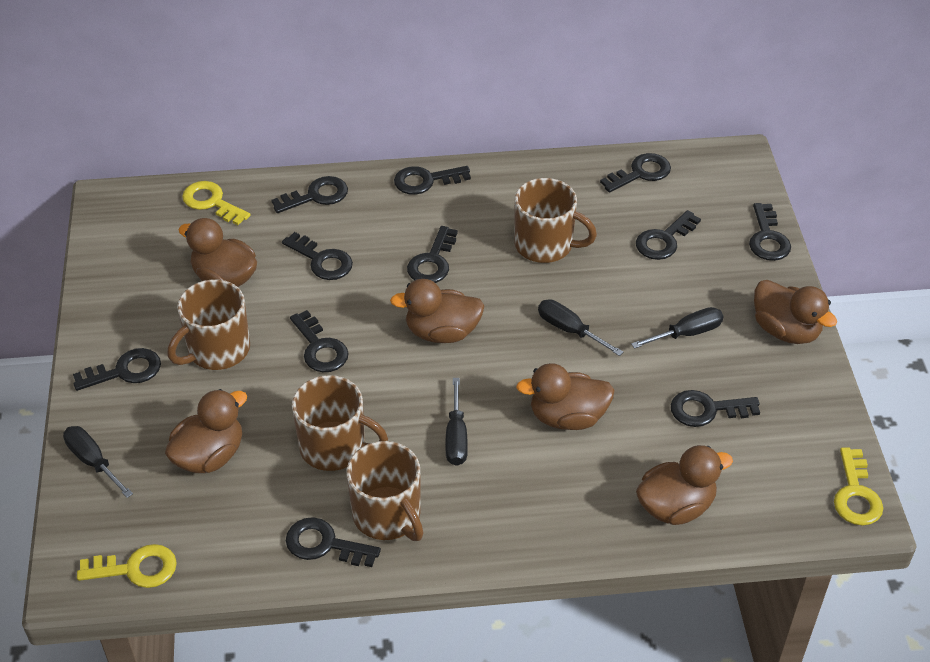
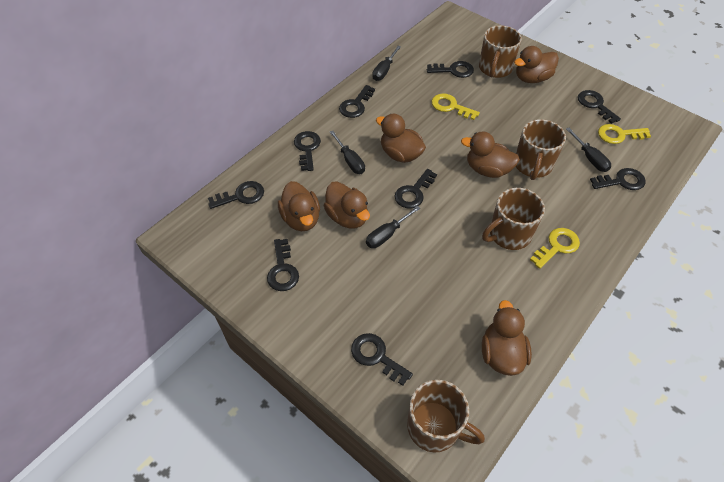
black key: [73,348,161,391] [271,176,348,213] [282,232,353,280] [286,517,381,567] [290,310,349,372] [394,166,471,195] [407,226,458,283] [600,153,671,193] [636,210,701,260] [671,390,760,427] [749,203,791,261] = 11 -> [208,181,264,209] [267,239,299,291] [294,131,321,171] [339,85,375,118] [351,333,413,386] [395,169,437,209] [427,61,474,78] [578,90,621,124] [590,168,646,190] = 9

